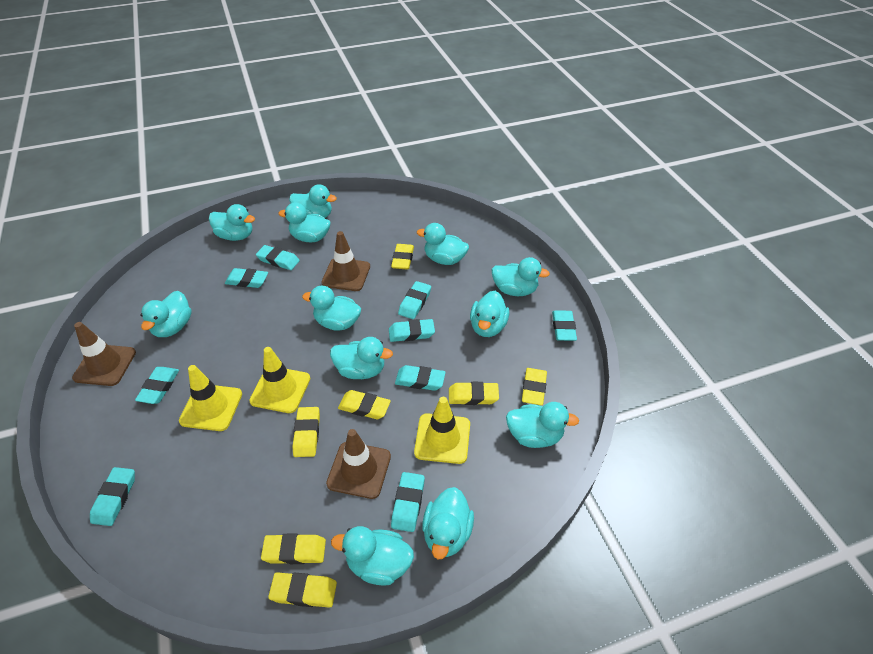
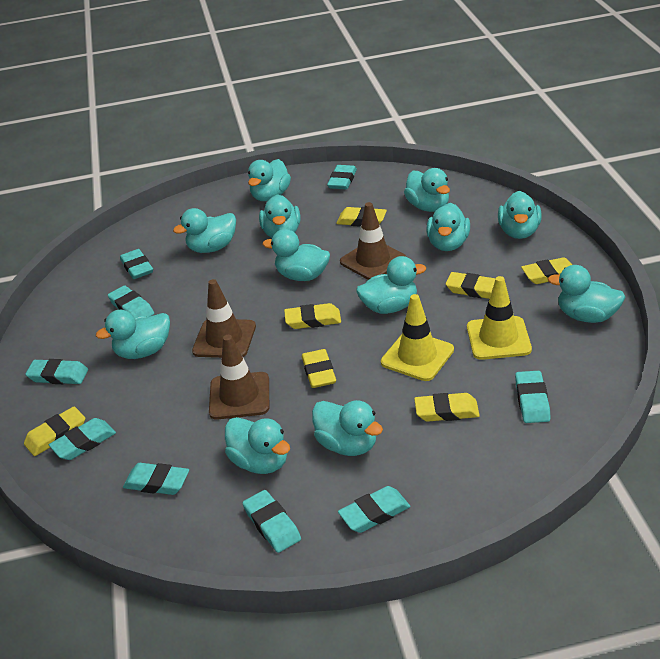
yellow traffic cone: [179,365,242,431] [249,347,310,413] [414,397,470,464] = 3 -> [381,294,454,381] [467,276,532,360] = 2

